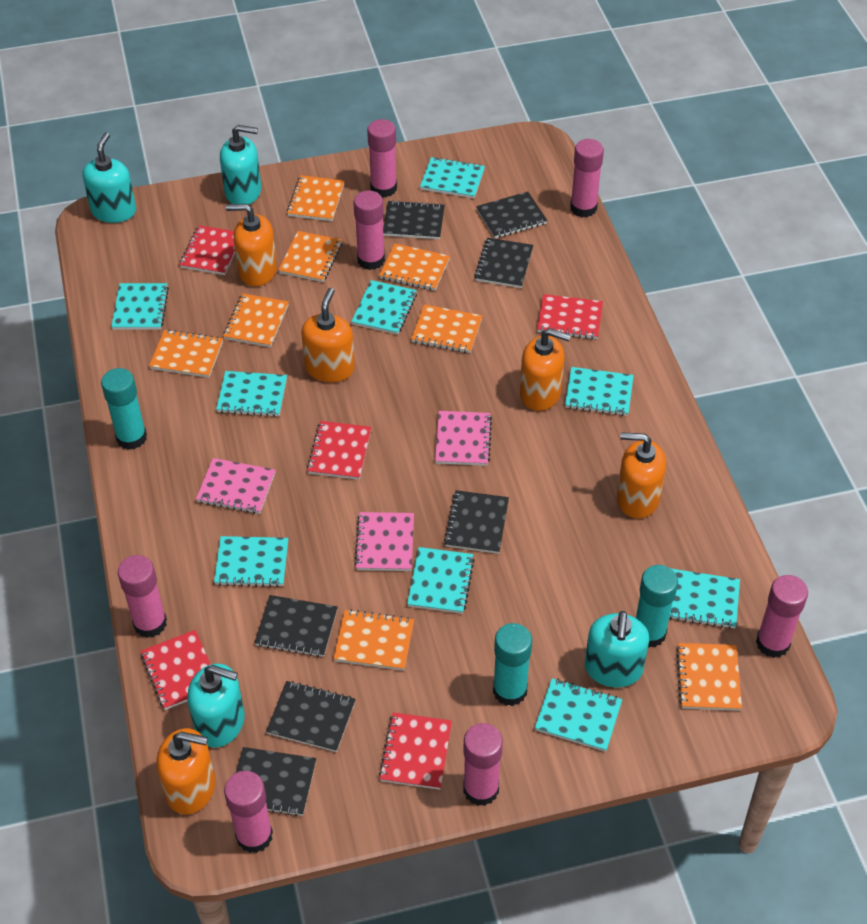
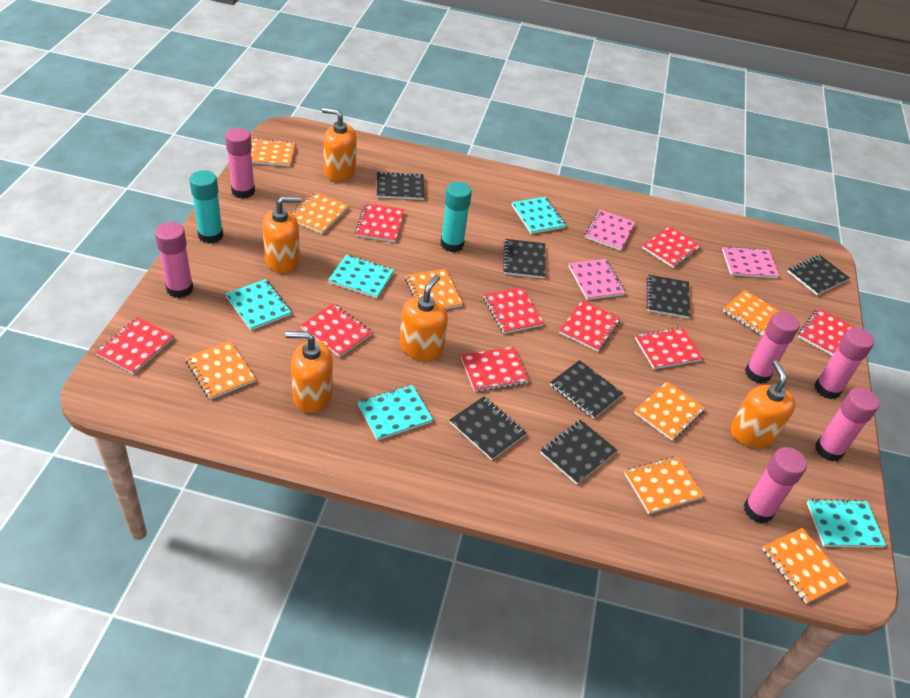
pink glue stick: [118,555,167,638] [224,771,273,853] [354,191,385,270] [367,119,397,197] [463,723,503,806] [570,139,604,217] [756,575,808,658] = 7 -> [155,222,194,298] [225,128,255,198] [744,447,807,523] [745,311,800,384] [814,328,874,399] [815,388,879,462] = 6
red notebook: [141,630,211,710] [179,225,235,275] [307,421,372,480] [379,712,452,790] [537,294,603,339] = 5 -> [95,317,174,374] [300,303,372,357] [355,203,404,242] [461,347,529,392] [483,287,544,334] [559,300,621,352] [635,327,703,369] [642,226,701,268] [798,308,856,356] = 9
turquoise glue stick: [101,368,147,450] [493,623,532,706] [636,565,678,648] = 3 -> [189,170,223,244] [441,182,472,252] = 2
turquoise notebook: [111,283,169,330] [214,536,288,587] [216,371,287,417] [351,280,417,335] [407,547,475,614] [420,157,485,198] [535,678,622,752] [565,367,634,416] [669,569,740,629] = 9 -> [225,279,292,330] [328,254,394,298] [358,385,433,440] [512,197,566,234] [807,499,886,548] = 5
turquoise soap dispenser: [82,132,136,223] [187,664,245,748] [220,125,261,205] [585,611,649,687] = 4 -> none = 0

